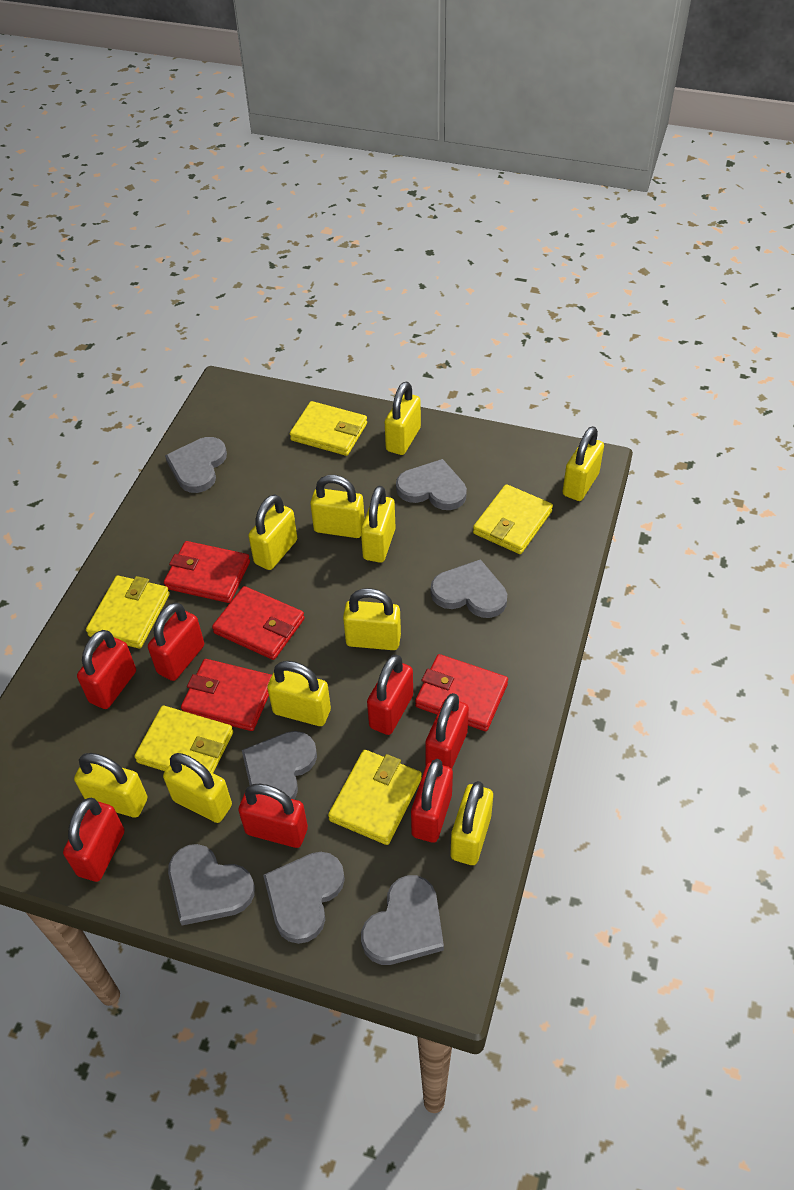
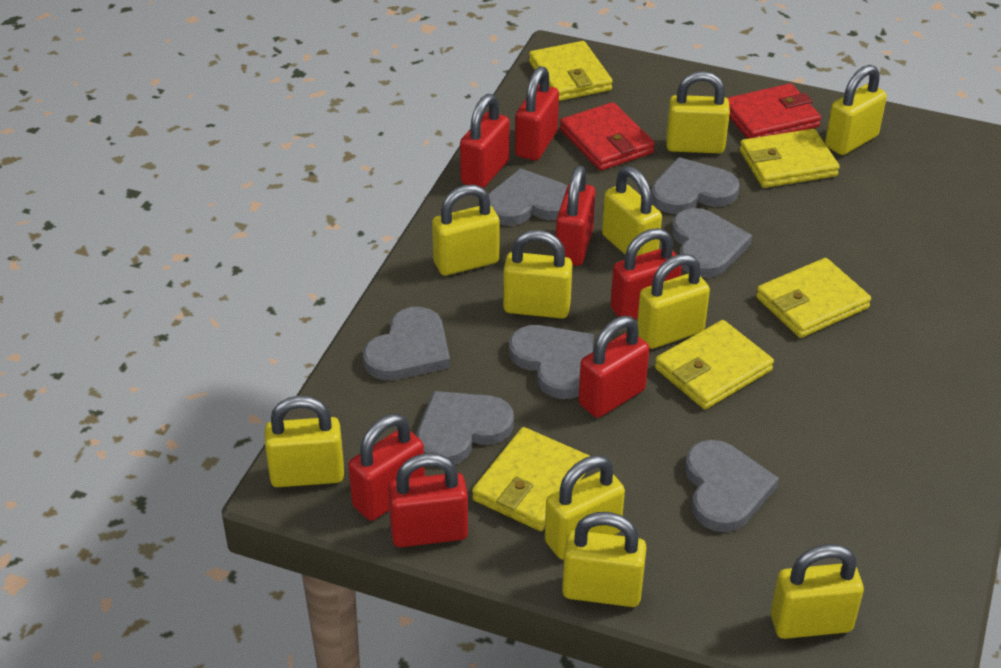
red wallet: [164,541,250,603] [181,659,272,731] [212,586,305,660] [415,654,508,731] = 4 -> [560,102,655,171] [727,83,821,139] = 2

